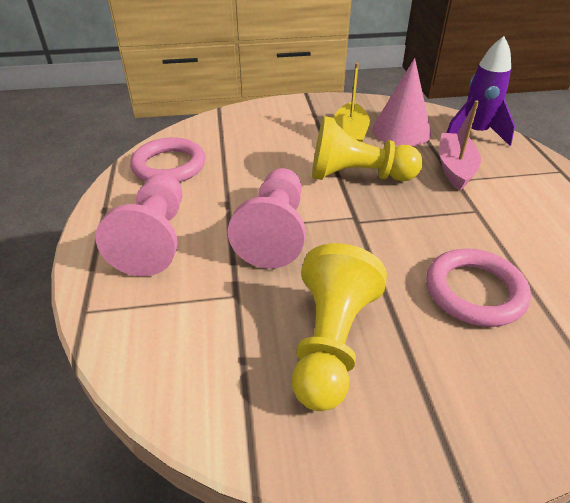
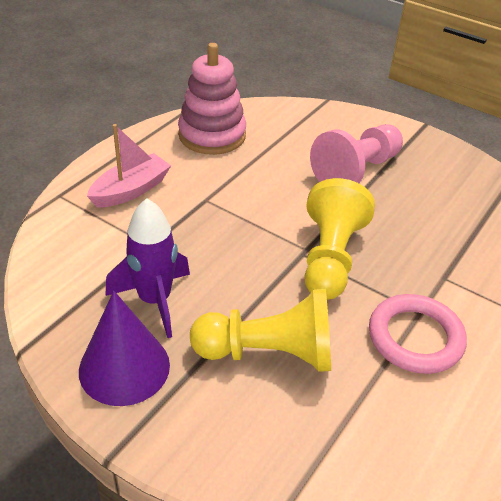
pink cone: [372,58,431,146] = 1 -> none = 0
pink pawn: [96,173,183,276] [228,168,305,269] = 2 -> [310,124,403,183] = 1
pink ring: [130,138,206,182] [426,249,531,327] = 2 -> [369,294,467,374] = 1
pink stacking toy: none = 0 -> [178,43,246,155] = 1
purple cone: none = 0 -> [79,291,170,406] = 1
yellow boat: [334,62,370,142] = 1 -> none = 0

